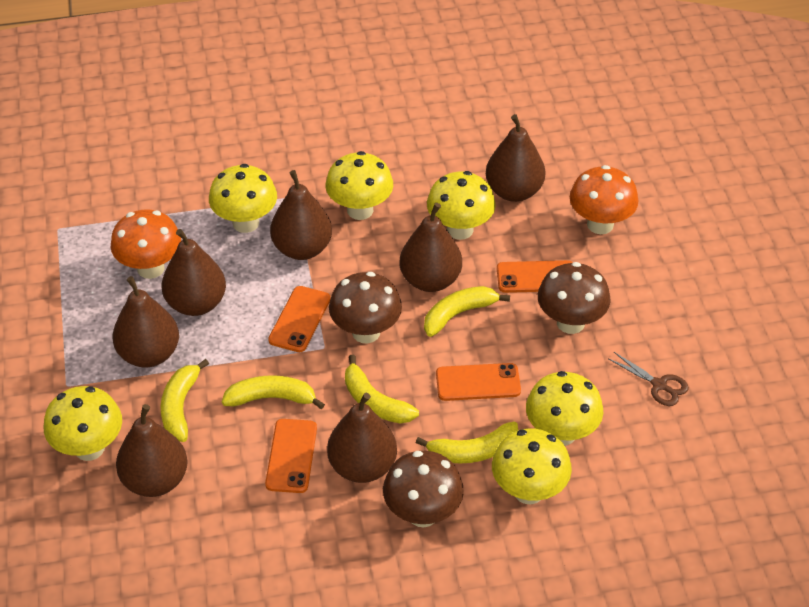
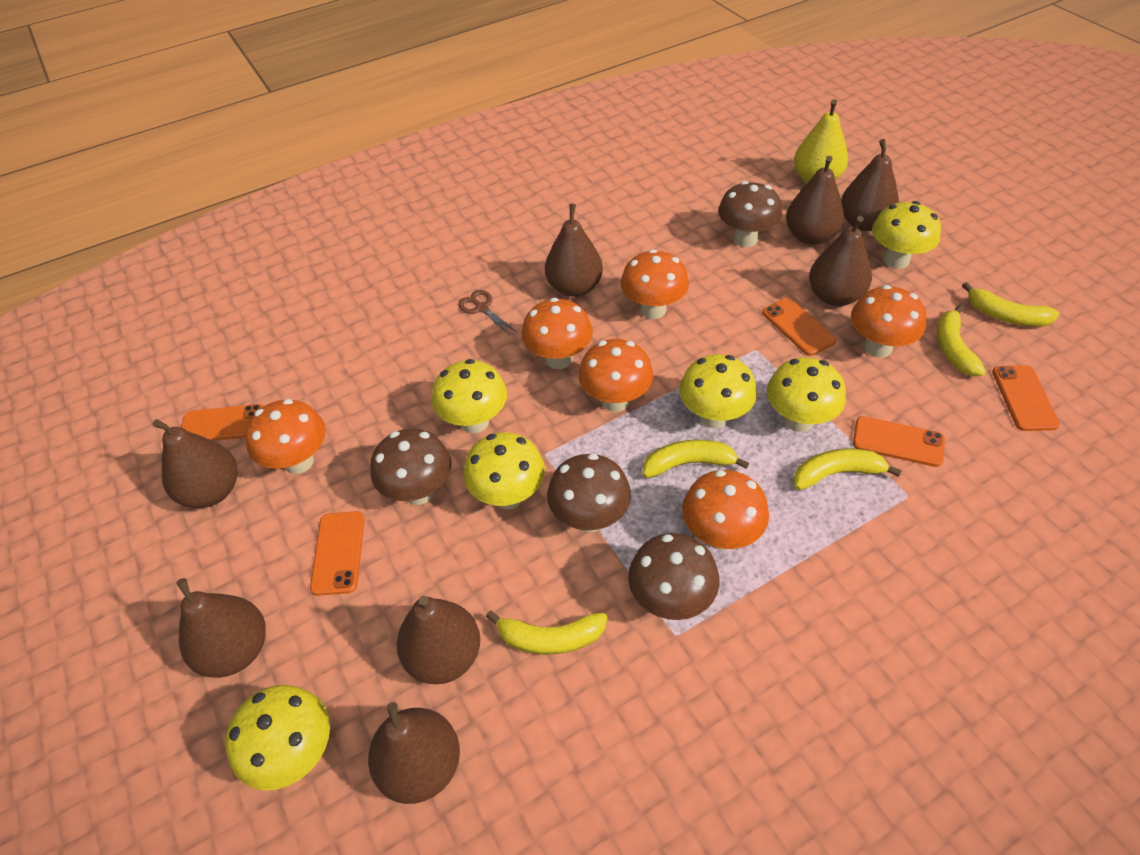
brown mushroom: [329,272,402,343] [383,451,464,527] [538,262,611,334] = 3 -> [370,429,451,505] [547,453,631,532] [628,533,720,620] [718,181,782,247] = 4
brown pear: [113,276,179,367] [116,404,188,497] [162,229,226,316] [270,170,332,260] [327,393,397,483] [400,203,462,292] [486,114,545,202] = 7 -> [152,419,238,508] [176,578,266,678] [368,702,460,804] [397,595,480,684] [545,204,603,297] [786,156,844,245] [809,216,872,306] [841,139,899,231] = 8
orange mushroom: [111,209,181,279] [570,165,639,234] = 2 -> [245,399,326,474] [522,298,593,369] [578,339,653,412] [621,249,689,319] [682,470,769,550] [851,285,926,358] = 6
orange phone: [265,419,317,493] [268,286,331,352] [436,363,521,401] [497,260,573,293] = 4 -> [181,404,264,441] [310,511,365,596] [762,298,836,356] [853,416,945,467] [992,365,1060,431] = 5
yellow pear: none = 0 -> [794,99,848,183] = 1

